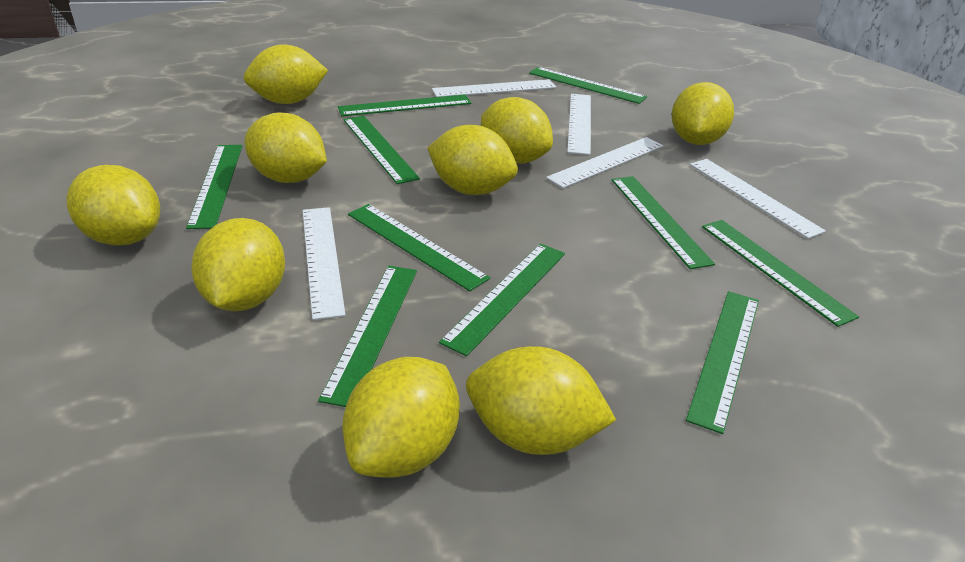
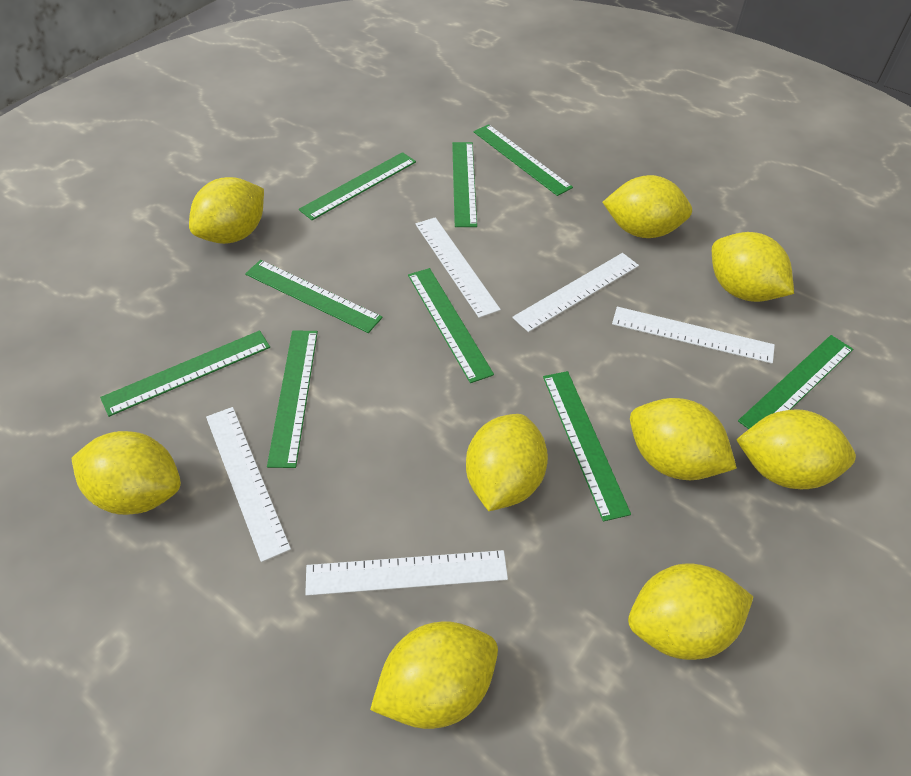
green ruler: [186,145,242,229] [318,266,417,407] [338,94,471,116] [343,116,420,184] [348,204,490,291] [439,244,565,356] [529,67,647,104] [612,176,715,269] [686,291,759,434] [702,220,859,327] = 10 -> [100,330,270,417] [245,260,383,333] [267,330,318,468] [299,152,416,220] [408,268,494,383] [452,142,477,227] [473,124,573,196] [543,371,631,522] [738,335,853,429] = 9

